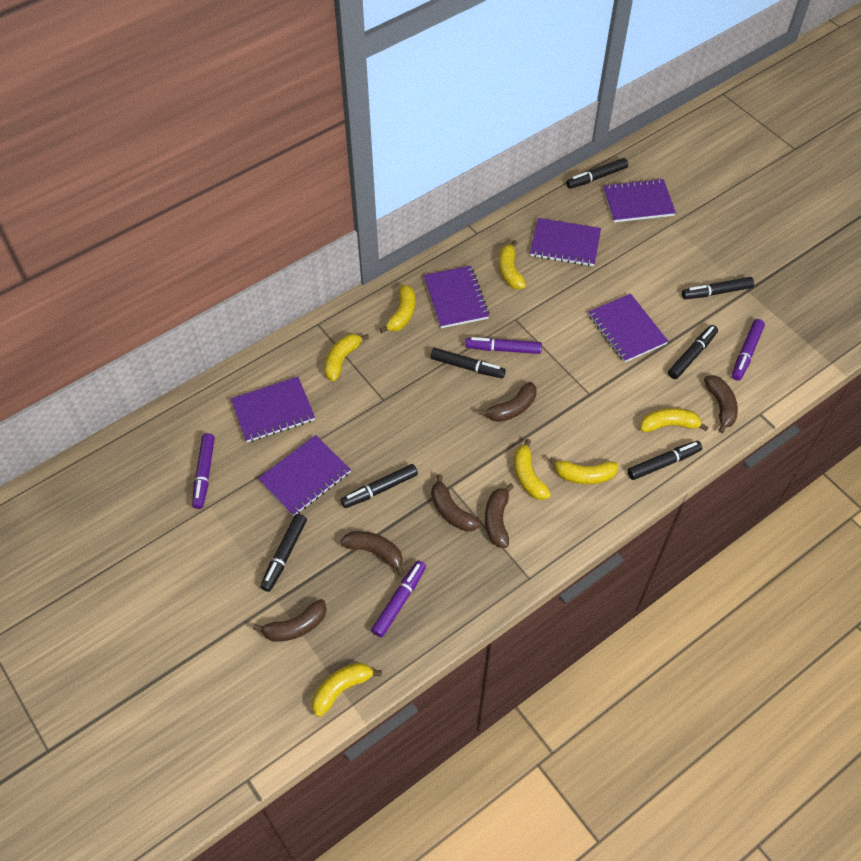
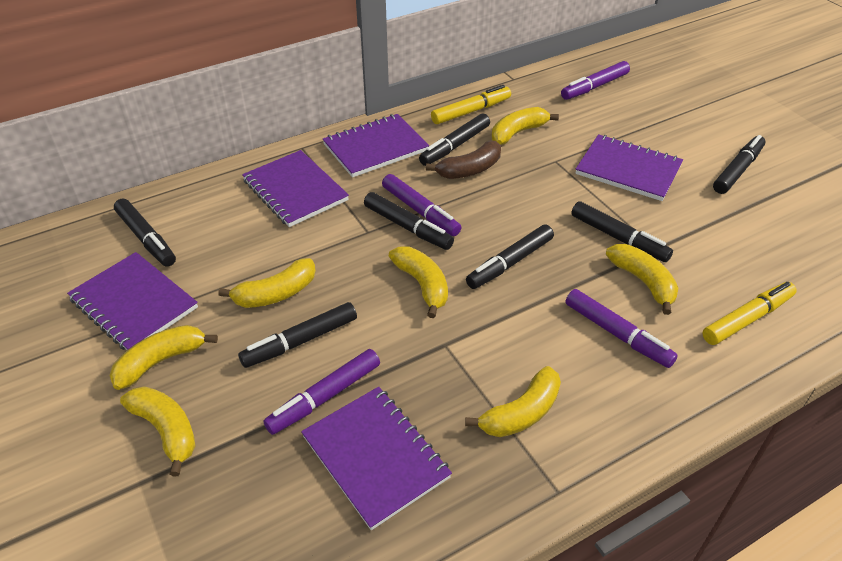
brown banana: [253,599,327,642] [340,531,404,576] [431,474,480,531] [478,382,537,422] [485,483,514,548] [704,375,738,433] = 6 -> [426,141,501,179] = 1
purple notebook: [230,377,315,442] [258,435,351,516] [424,266,490,328] [530,218,601,266] [588,294,668,362] [603,178,676,222] = 6 -> [67,252,198,350] [242,150,349,227] [301,387,452,530] [323,114,429,177] [575,134,683,201] = 5
yellow marker: none = 0 -> [431,85,511,124] [702,282,797,345] = 2

